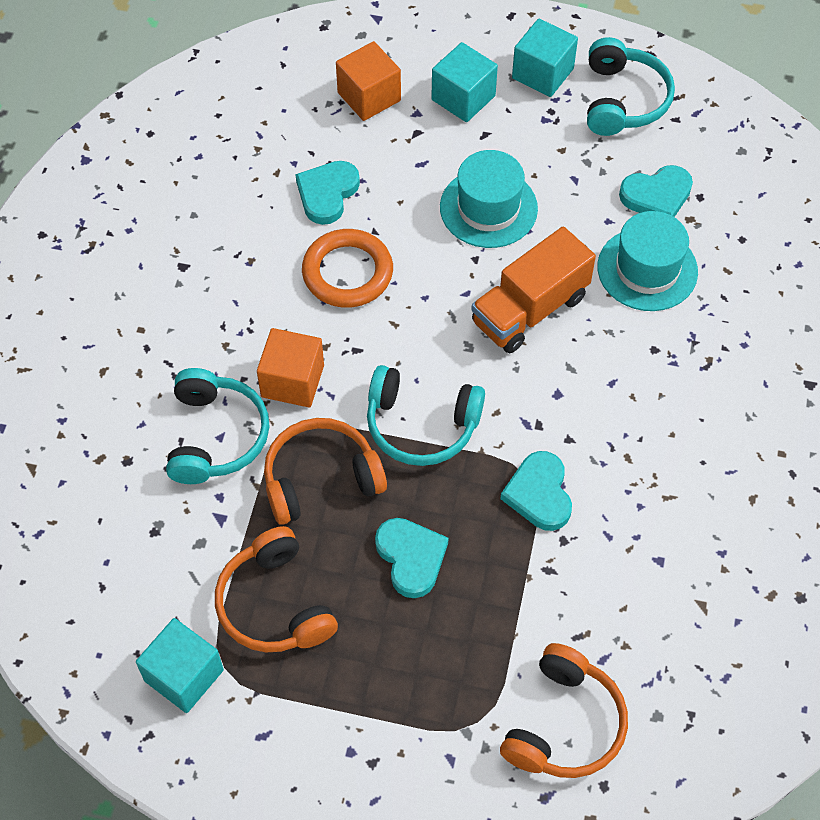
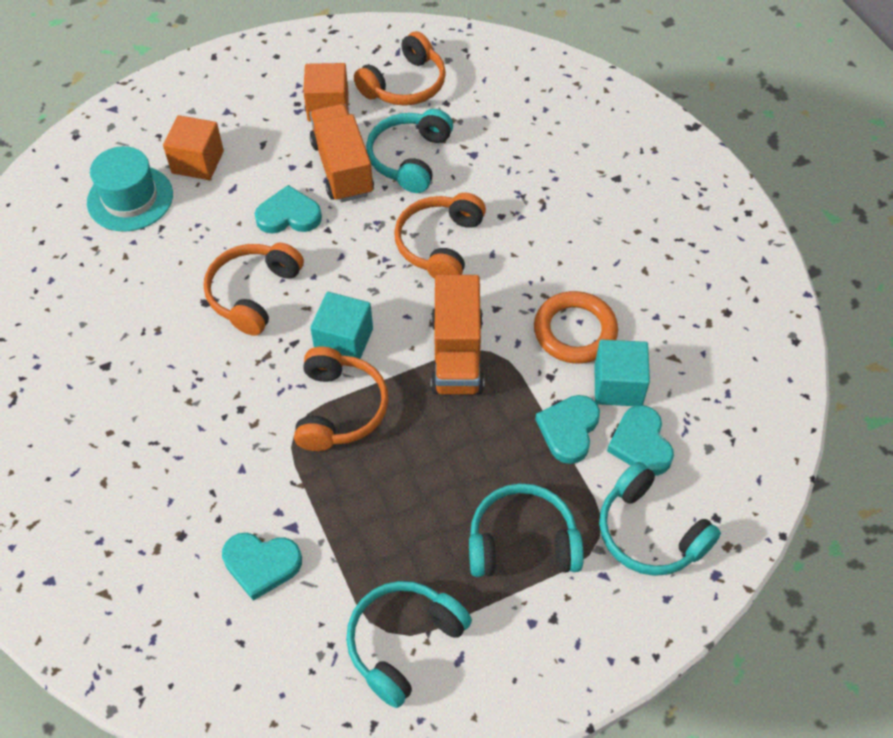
orange headphones: [215,526,338,652] [264,418,387,525] [500,643,628,778] = 3 -> [204,243,304,336] [294,346,389,451] [354,31,446,106] [394,193,486,279] = 4
orange truck: [471,226,596,353] = 1 -> [310,104,374,202] [431,275,484,394] = 2
turquoise cube: [136,618,224,713] [431,42,498,122] [512,19,578,97] = 3 -> [310,292,373,359] [594,340,650,406] = 2
turquoise hat: [440,150,538,248] [597,211,698,311] = 2 -> [87,146,173,232] = 1
turquoise headphones: [166,368,269,484] [367,365,485,466] [587,37,675,136] = 3 -> [346,581,472,708] [366,109,453,193] [469,483,584,577] [599,462,721,576] = 4

